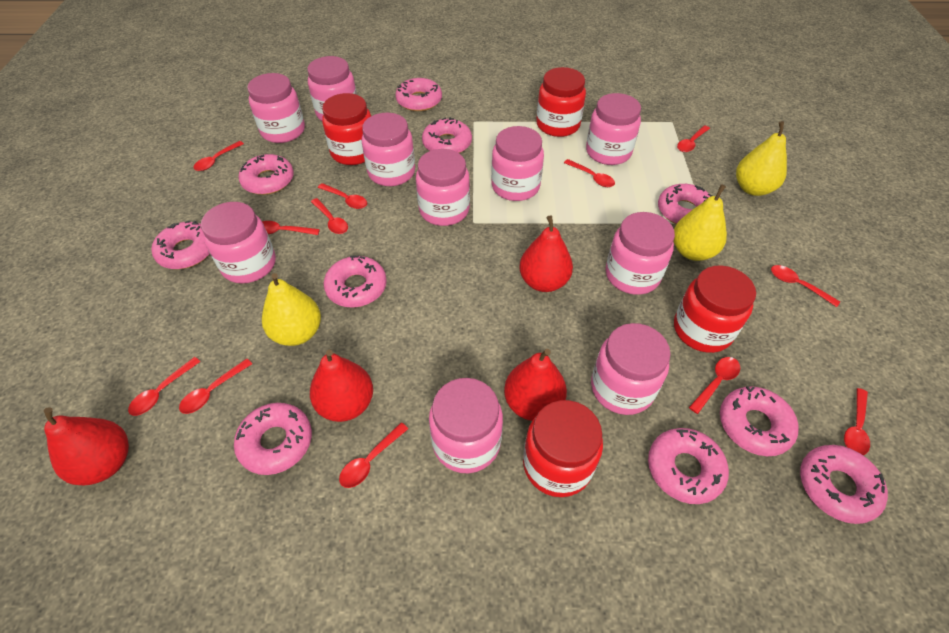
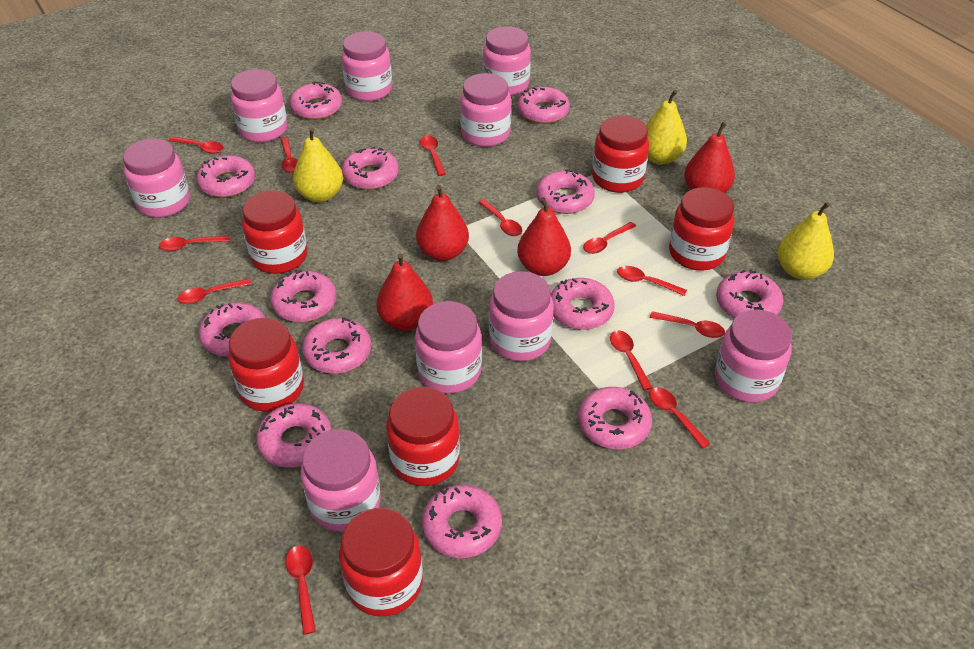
pink donut: [151,220,210,269] [234,403,312,475] [239,154,294,195] [324,256,387,307] [396,78,442,111] [422,117,472,153] [648,428,729,504] [658,184,712,224] [720,386,799,456] [800,445,888,524] = 10 -> [196,155,255,197] [199,303,266,357] [256,403,331,468] [270,270,336,322] [290,82,342,120] [302,317,371,374] [342,147,399,190] [422,484,502,558] [517,87,570,124] [536,169,595,214] [551,278,615,330] [578,387,652,449] [716,269,783,318] = 13
pink jar: [201,202,276,283] [247,73,305,143] [307,56,357,121] [362,113,415,186] [416,149,470,226] [429,378,503,473] [491,126,544,201] [586,93,641,165] [591,323,671,415] [606,212,675,295] = 10 -> [123,139,190,218] [231,69,288,142] [301,429,381,532] [341,31,392,101] [415,301,482,394] [460,73,511,147] [483,26,531,96] [489,271,554,361] [715,309,792,403] = 9
red jar: [322,93,371,165] [523,400,603,497] [536,67,586,137] [674,265,756,353] = 4 -> [228,318,304,412] [242,190,307,274] [339,508,423,617] [386,387,460,486] [592,115,649,193] [669,187,735,270] = 6

